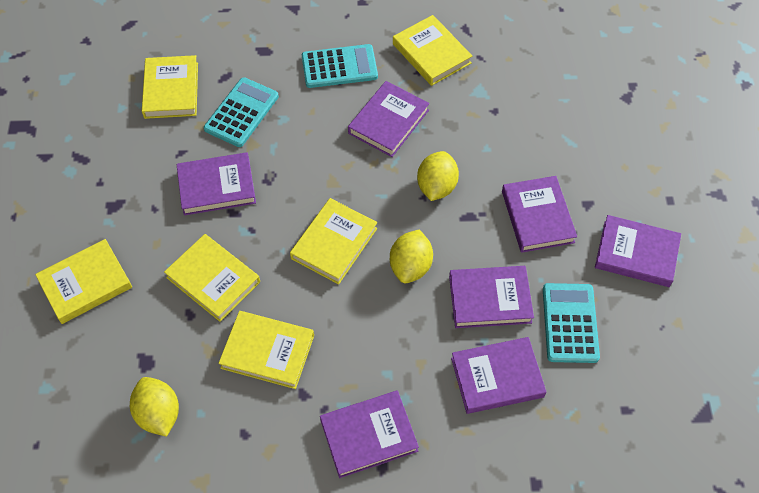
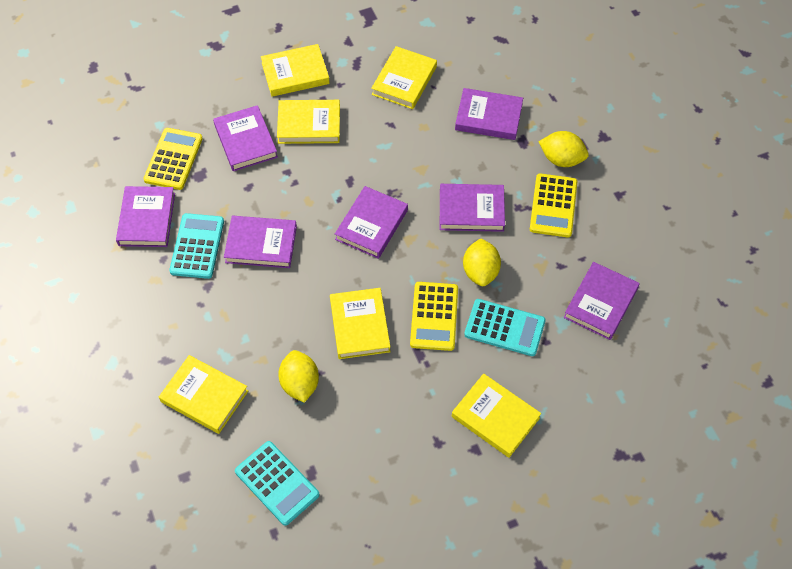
yellow calculator: none = 0 -> [143,128,203,190] [410,282,458,351] [530,173,578,237] = 3

